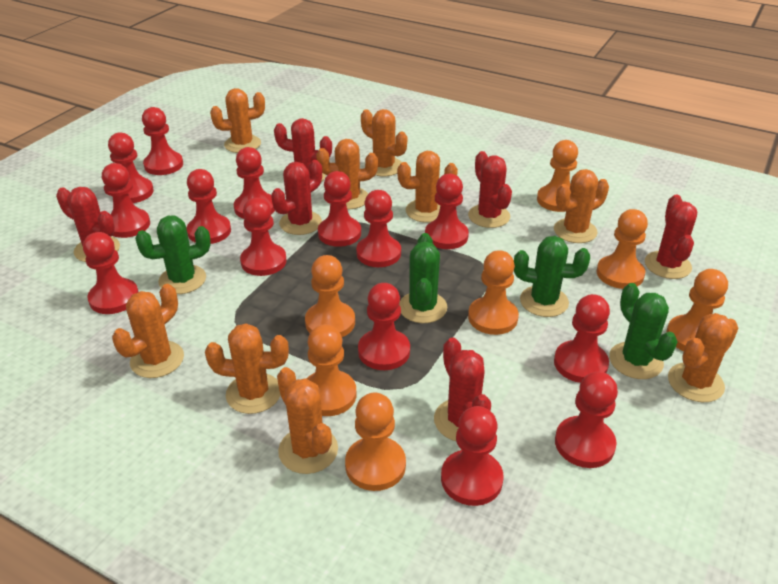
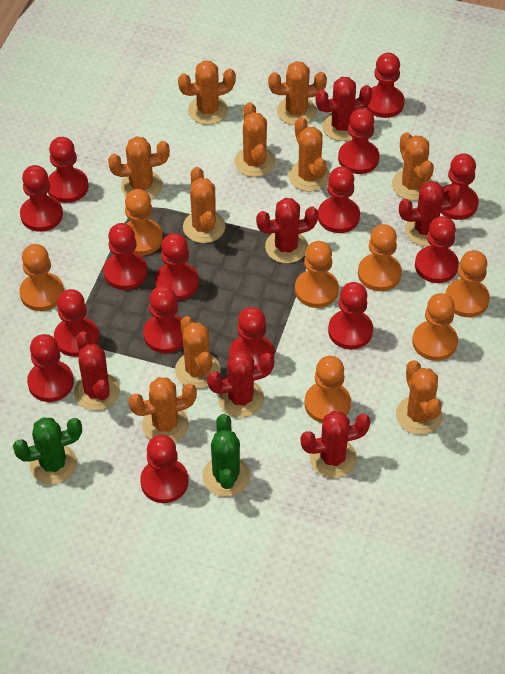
green cactus: [135,216,211,294] [399,233,447,323] [514,236,590,317] [609,283,678,379] = 4 -> [13,417,82,484] [202,414,250,497] = 2
orange cactus: [112,284,184,378] [205,323,289,414] [210,88,265,153] [277,367,338,474] [316,139,378,209] [361,109,407,176] [397,151,458,223] [554,169,609,243] [668,313,739,402] = 9 -> [108,136,170,199] [128,377,197,442] [175,316,220,389] [178,60,236,125] [183,167,225,243] [234,102,275,177] [268,61,327,125] [289,117,330,191] [392,132,434,200] [396,360,442,435] = 10
red pawn: [83,232,139,314] [102,163,150,238] [108,132,154,203] [142,107,183,175] [187,169,231,244] [234,147,275,219] [240,197,287,276] [318,171,361,247] [356,190,401,267] [358,283,410,370] [425,174,469,249] [441,406,504,506] [554,294,610,383] [555,372,618,468] = 14 -> [20,165,63,232] [27,334,74,402] [48,137,88,203] [54,289,99,357] [104,223,147,290] [140,435,188,503] [143,286,183,353] [155,233,199,300] [229,307,274,366] [318,167,360,233] [328,282,373,350] [338,108,380,174] [366,53,404,118] [415,216,459,283] [440,153,478,220] = 15

